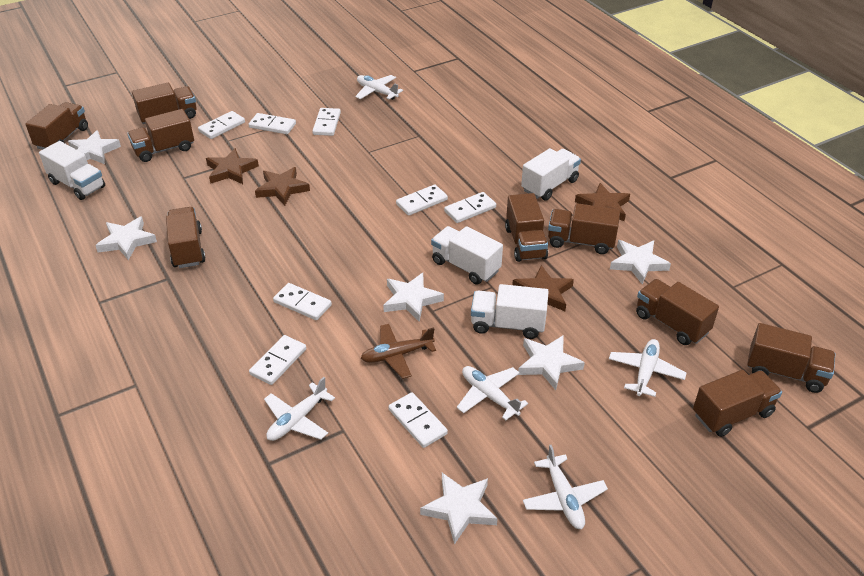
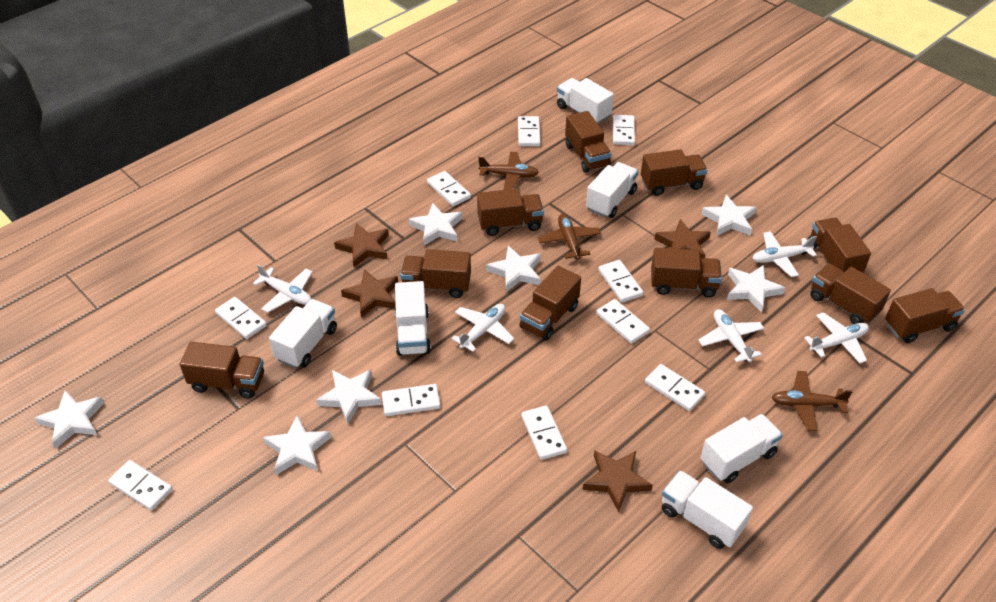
brown plane: [361,324,436,379] = 1 -> [478,152,539,190] [538,214,601,260] [772,371,852,431] = 3
brown truck: [26,102,88,150] [127,109,194,162] [132,83,197,124] [166,207,205,268] [505,193,548,262] [548,203,620,254] [636,279,719,345] [693,370,782,437] [747,323,835,393] = 9 -> [180,342,264,399] [400,249,471,298] [477,188,544,236] [519,266,581,341] [565,111,612,173] [641,149,708,196] [651,248,722,297] [808,218,871,273] [810,263,891,324] [885,288,965,343] = 10
white domino: [198,111,245,139] [249,113,296,134] [249,335,306,385] [273,283,332,320] [312,108,341,136] [388,392,448,448] [396,185,448,216] [444,192,496,223] = 8 -> [108,460,173,511] [215,297,267,339] [382,384,441,416] [427,171,471,206] [518,116,541,146] [521,405,567,460] [596,299,650,344] [598,260,644,302] [613,115,635,145] [645,364,705,411] = 10
white star: [68,130,121,164] [95,216,157,261] [383,273,444,322] [420,473,498,545] [518,335,585,390] [610,240,671,285] = 6 -> [34,391,104,449] [263,415,331,475] [316,369,382,424] [408,203,463,246] [486,246,541,292] [701,195,756,236] [727,265,785,312] = 7
white truck: [39,141,105,200] [431,226,503,285] [471,284,549,339] [521,148,581,201] = 4 -> [269,299,337,368] [395,281,431,356] [557,78,614,124] [586,162,638,218] [662,470,753,549] [701,414,783,483] = 6

